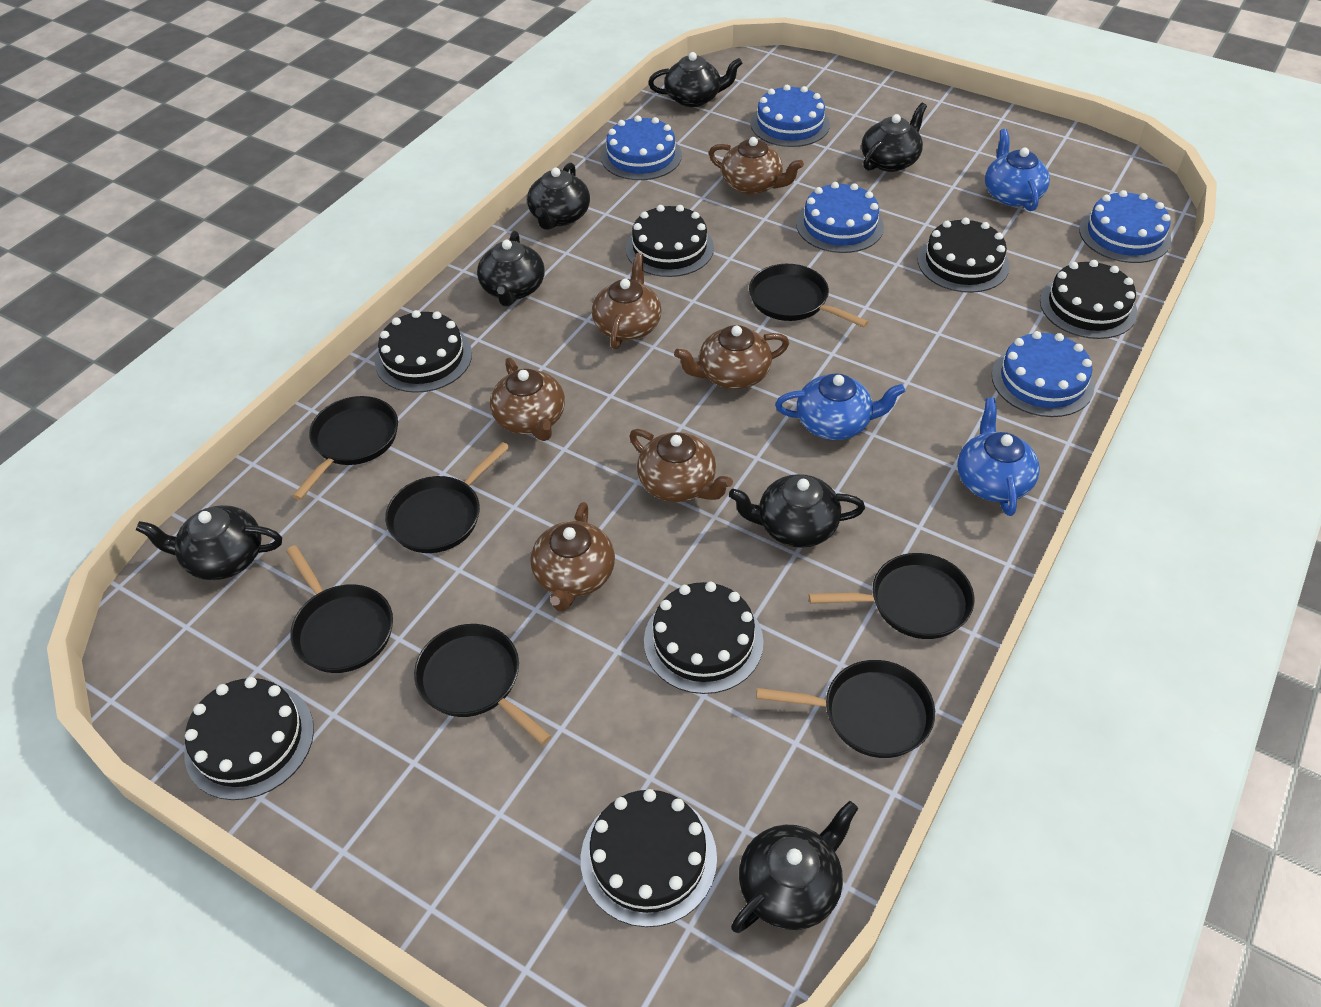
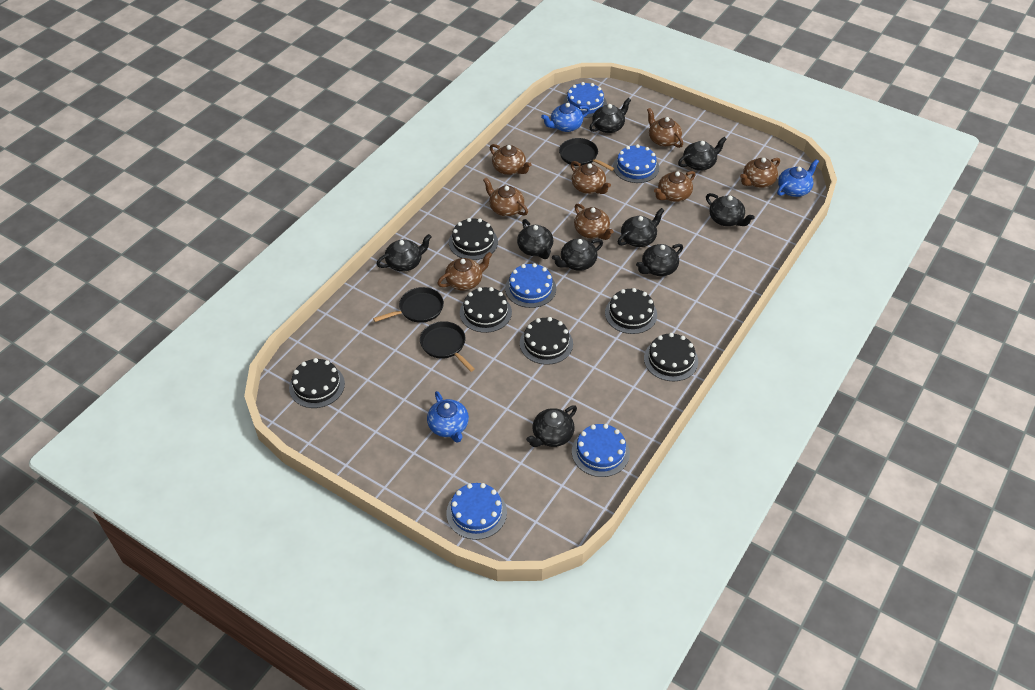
black cake: [184,677,314,800] [375,310,472,393] [581,789,717,927] [626,205,714,277] [644,582,764,694] [918,217,1010,293] [1040,260,1137,339] = 7 -> [289,358,345,408] [449,218,498,260] [460,287,512,333] [520,317,573,365] [605,288,657,334] [644,333,698,381] = 6
black pan: [286,545,393,673] [292,396,398,500] [385,442,510,553] [414,624,551,745] [749,264,869,328] [756,660,935,758] [809,553,974,639] = 7 -> [373,287,444,323] [420,321,475,372] [559,138,614,171] = 3
black teapot: [136,505,282,580] [477,231,545,306] [527,163,590,230] [648,52,743,107] [729,474,865,548] [731,801,858,933] [861,103,927,172] = 7 -> [377,234,432,272] [517,219,554,259] [526,405,577,447] [552,238,603,271] [589,98,631,133] [617,208,664,247] [636,244,683,276] [678,137,727,171] [706,193,755,226] = 9
brown teapot: [490,358,565,441] [530,502,615,612] [592,253,662,349] [629,429,733,502] [674,325,789,389] [709,137,804,195] = 6 -> [437,252,492,291] [483,178,528,216] [490,144,532,175] [571,161,611,194] [574,204,613,240] [647,108,683,148] [654,171,696,202] [740,158,780,188] = 8

